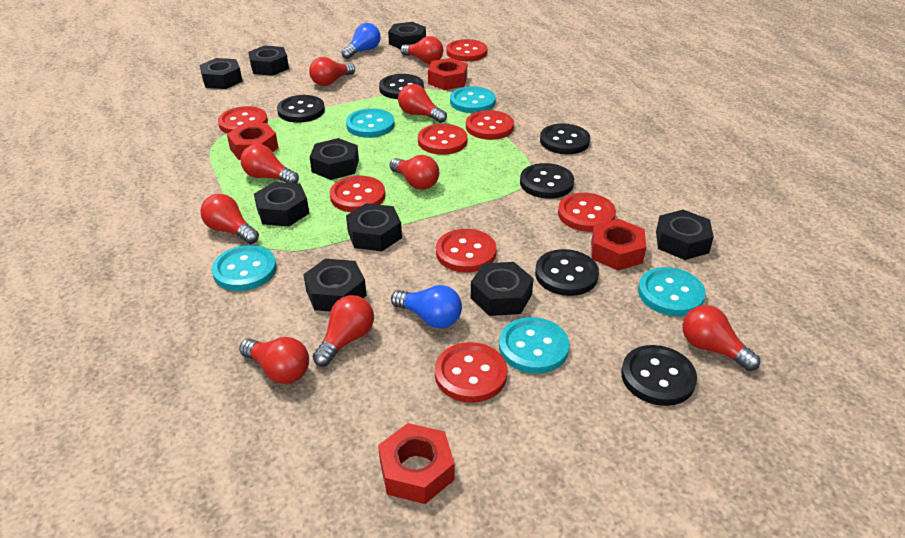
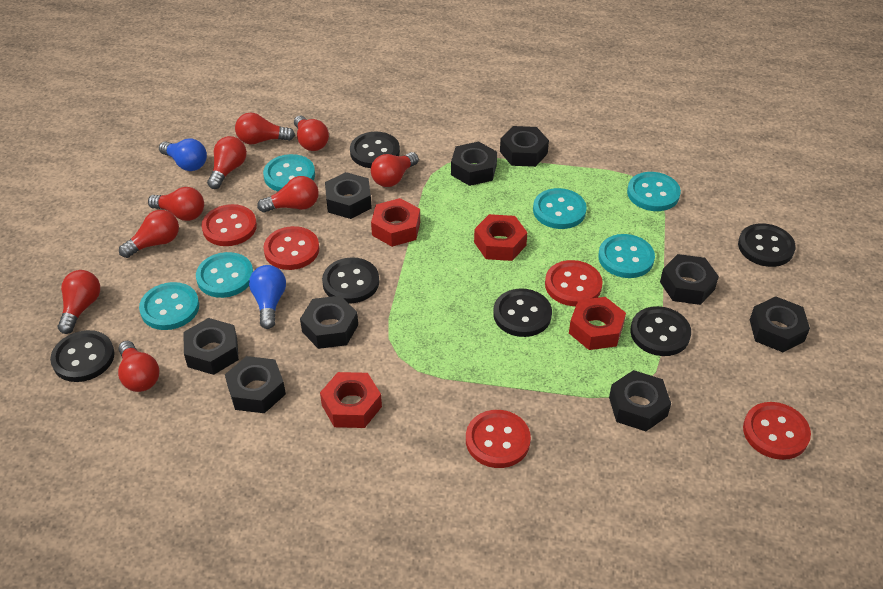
red button: [218,106,268,134] [330,176,385,212] [418,124,467,155] [435,342,507,403] [436,229,497,272] [446,39,487,61] [466,110,514,140] [558,193,616,232] = 8 -> [201,204,257,246] [263,226,319,270] [466,410,531,468] [545,260,603,306] [743,402,811,460] = 5
turquoise button: [212,245,277,291] [346,108,395,138] [450,86,496,113] [499,317,569,374] [638,267,706,316] = 5 -> [139,282,199,330] [196,252,253,298] [263,154,315,191] [533,188,587,229] [598,234,655,278] [627,172,681,211] = 6

